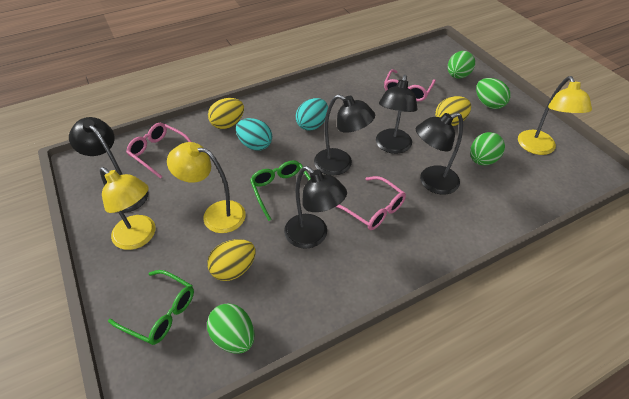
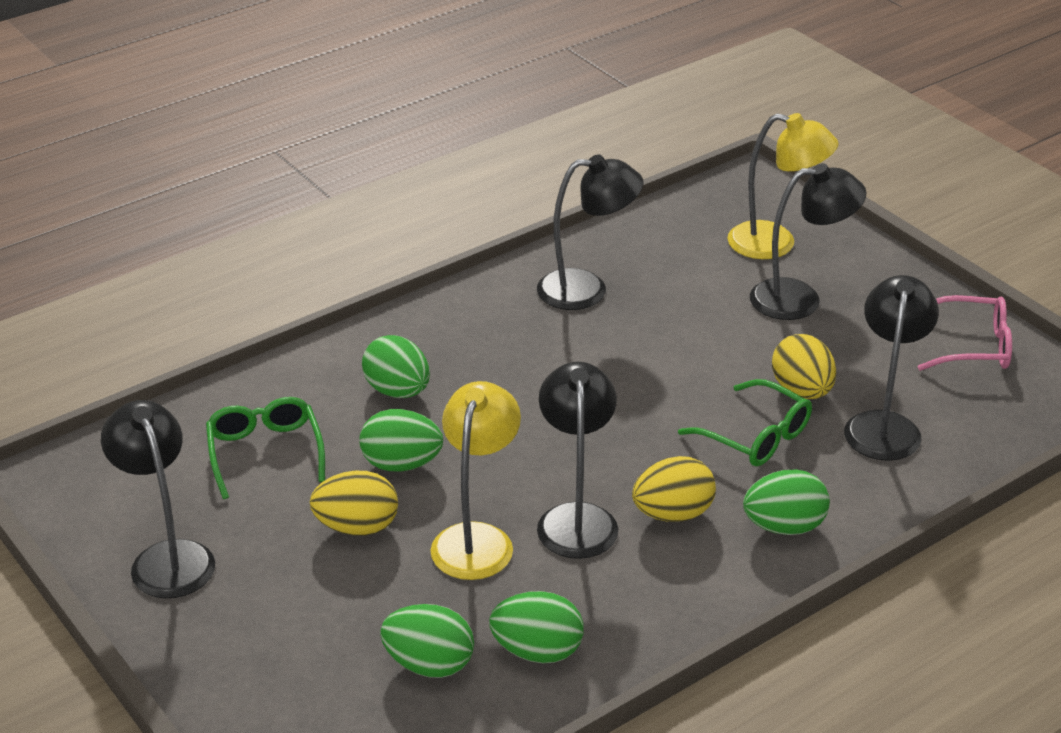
green egg: [207,303,255,354] [448,51,475,79] [470,132,505,165] [476,78,510,109] = 4 -> [359,409,443,471] [362,335,430,398] [380,604,474,678] [489,591,583,663] [743,470,830,535] = 5
pink glasses: [126,123,192,179] [336,176,406,230] [384,69,436,101] = 3 -> [918,295,1012,371] = 1
turquoise egg: [236,118,272,150] [296,98,328,131] = 2 -> none = 0
yellow lamp: [100,167,156,250] [167,142,246,233] [518,76,592,155] = 3 -> [430,381,521,580] [727,113,839,259] = 2

